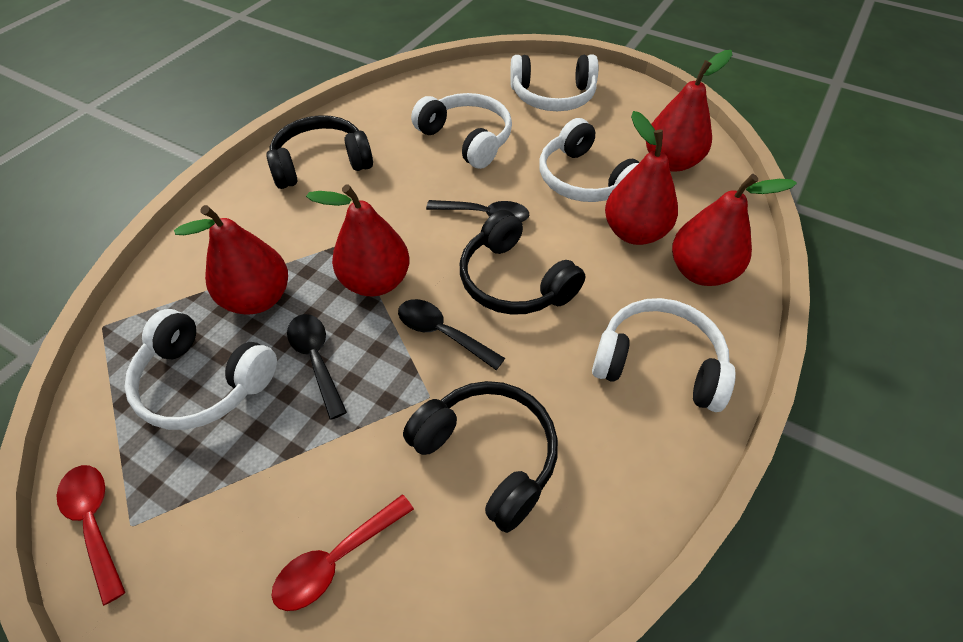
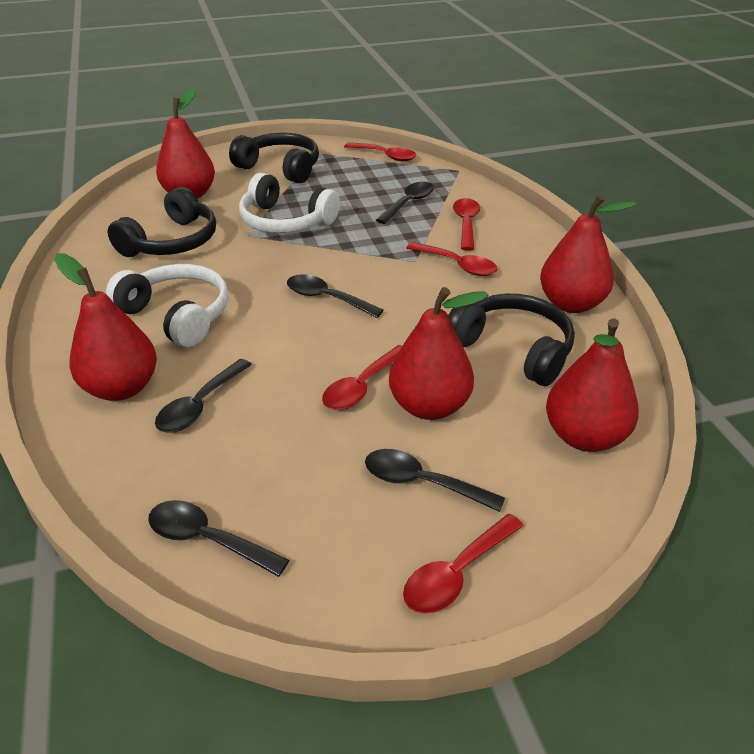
black spoon: [287,314,347,420] [398,299,505,370] [426,200,529,222] = 3 -> [148,500,289,577] [155,359,252,432] [287,274,384,318] [365,449,505,512] [376,182,434,224] = 5
red spoon: [56,465,126,606] [272,494,414,611] = 2 -> [322,345,402,410] [344,142,416,161] [403,514,524,614] [407,242,498,276] [453,198,480,251] = 5
white headphones: [124,309,277,430] [411,93,512,169] [510,55,598,111] [539,118,639,202] [592,298,736,412] = 5 -> [106,264,228,347] [239,173,340,233] = 2

